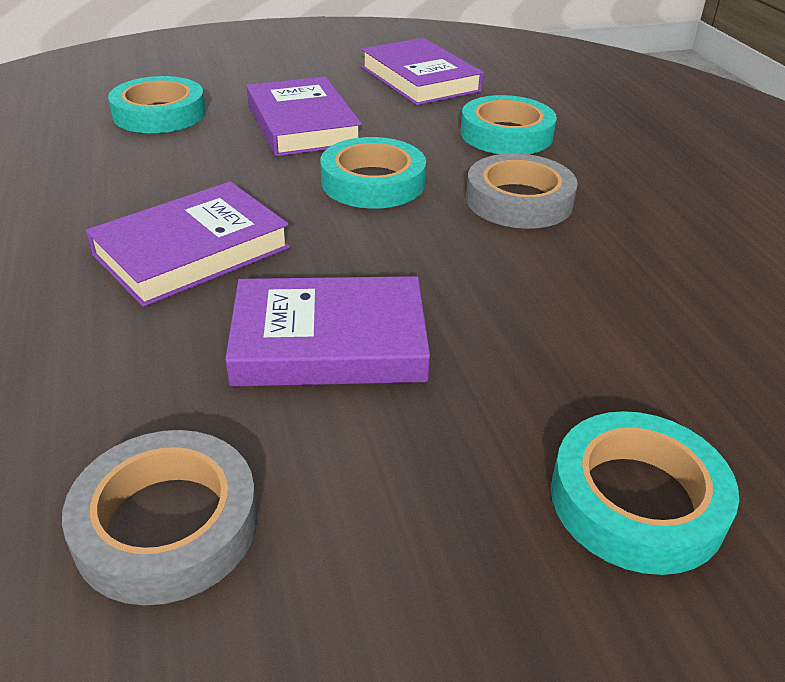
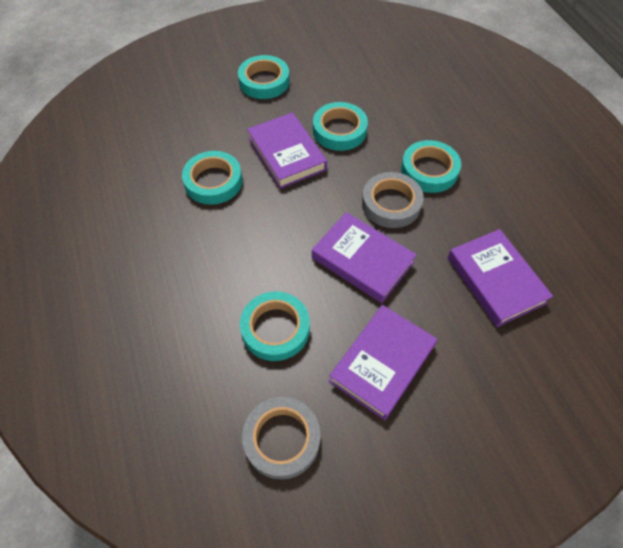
turquoise tape: [108,76,206,133] [320,137,426,209] [461,95,557,154] [551,411,739,575] = 4 -> [182,151,242,205] [238,55,290,99] [240,291,310,361] [313,102,368,151] [401,140,461,193] = 5

